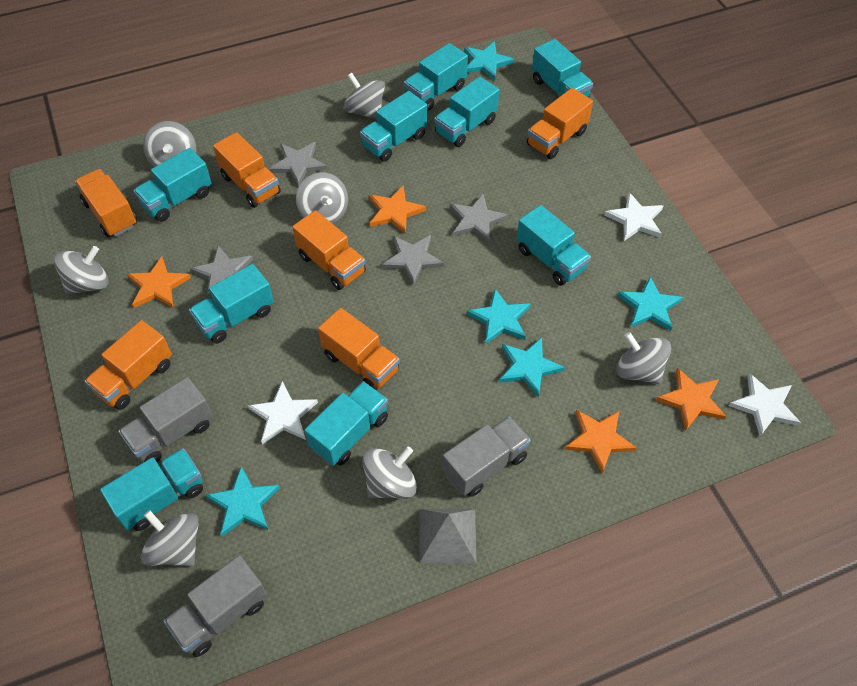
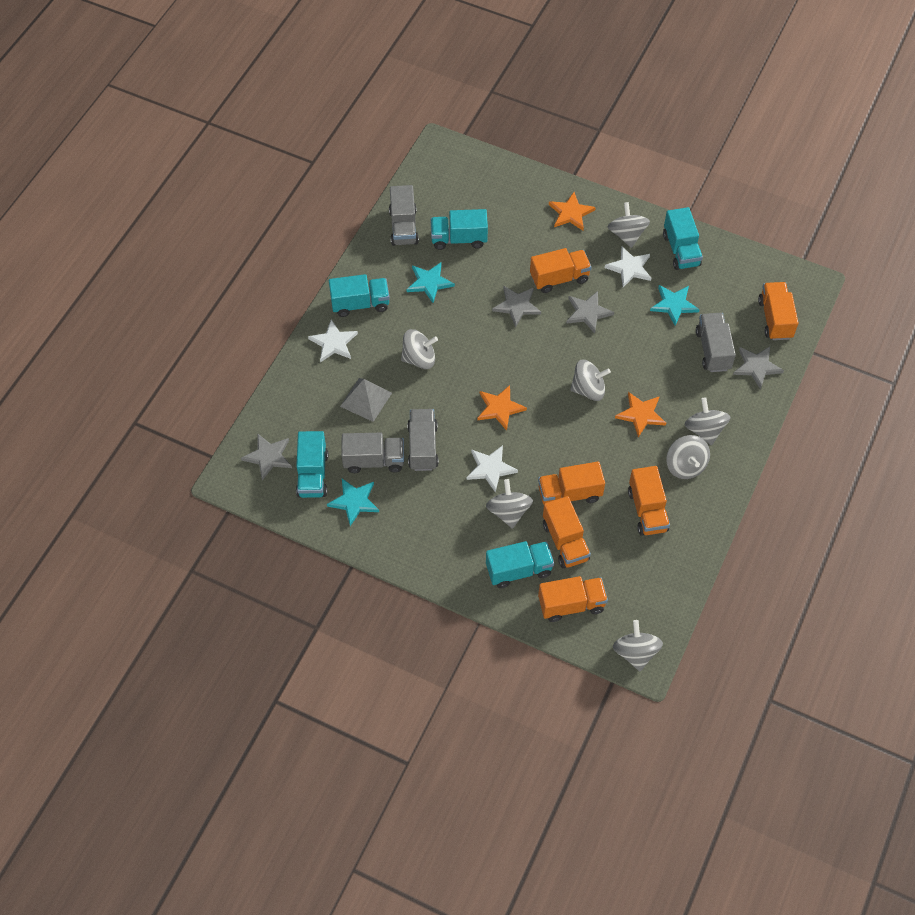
grey truck: [118,377,213,462] [163,555,267,657] [442,416,531,497] = 3 -> [341,433,404,473] [389,185,419,246] [407,409,438,471] [696,313,736,372] = 4
orange star: [127,256,191,308] [369,186,426,234] [565,410,637,473] [656,368,726,431] = 4 -> [477,385,527,431] [549,192,596,230] [615,392,666,437] = 3
turquoise star: [206,466,280,536] [464,41,514,80] [467,289,531,344] [499,337,565,397] [617,277,683,331] = 5 -> [327,478,379,526] [407,262,455,303] [650,285,700,326] = 3
turquoise truck: [100,448,203,531] [133,148,212,222] [189,264,274,344] [304,381,388,466] [360,91,427,162] [404,43,468,111] [434,76,499,147] [517,205,591,286] [532,39,593,98] = 9 -> [296,431,328,498] [329,274,390,317] [430,209,488,250] [486,541,554,588] [663,207,703,270] = 5

